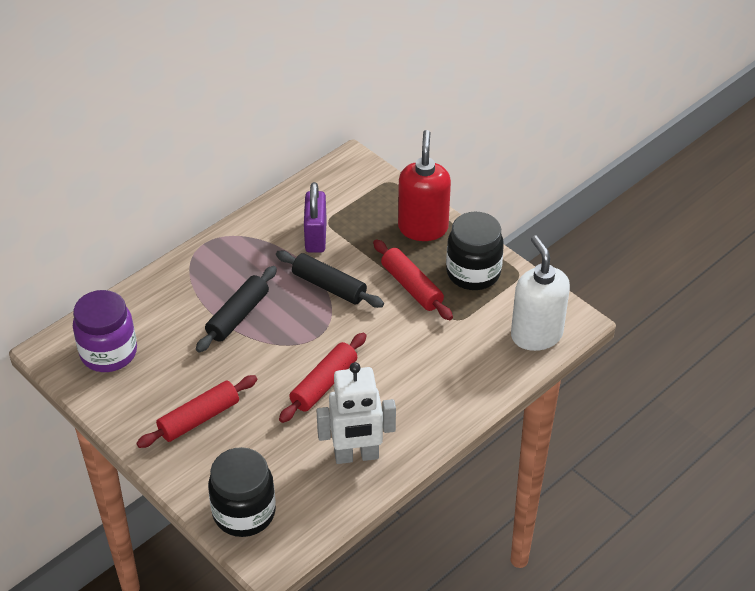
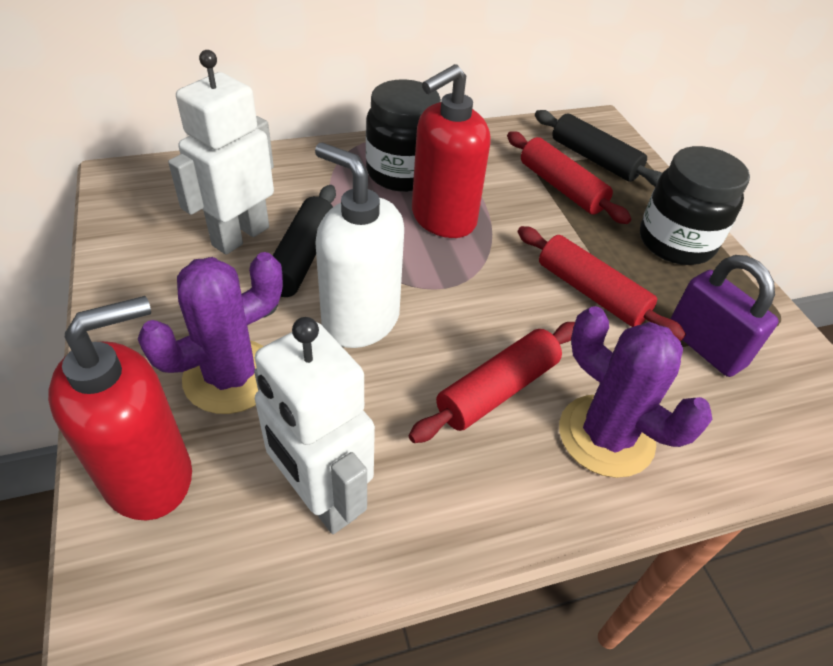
purple cactus: none = 0 -> [138,252,283,414] [559,306,712,478] = 2
purple jar: [73,290,137,372] = 1 -> none = 0
red soap dispenser: [398,130,451,241] = 1 -> [48,296,192,520] [412,64,491,238] = 2
white robot: [316,362,396,464] = 1 -> [168,50,274,255] [254,317,375,534] = 2

